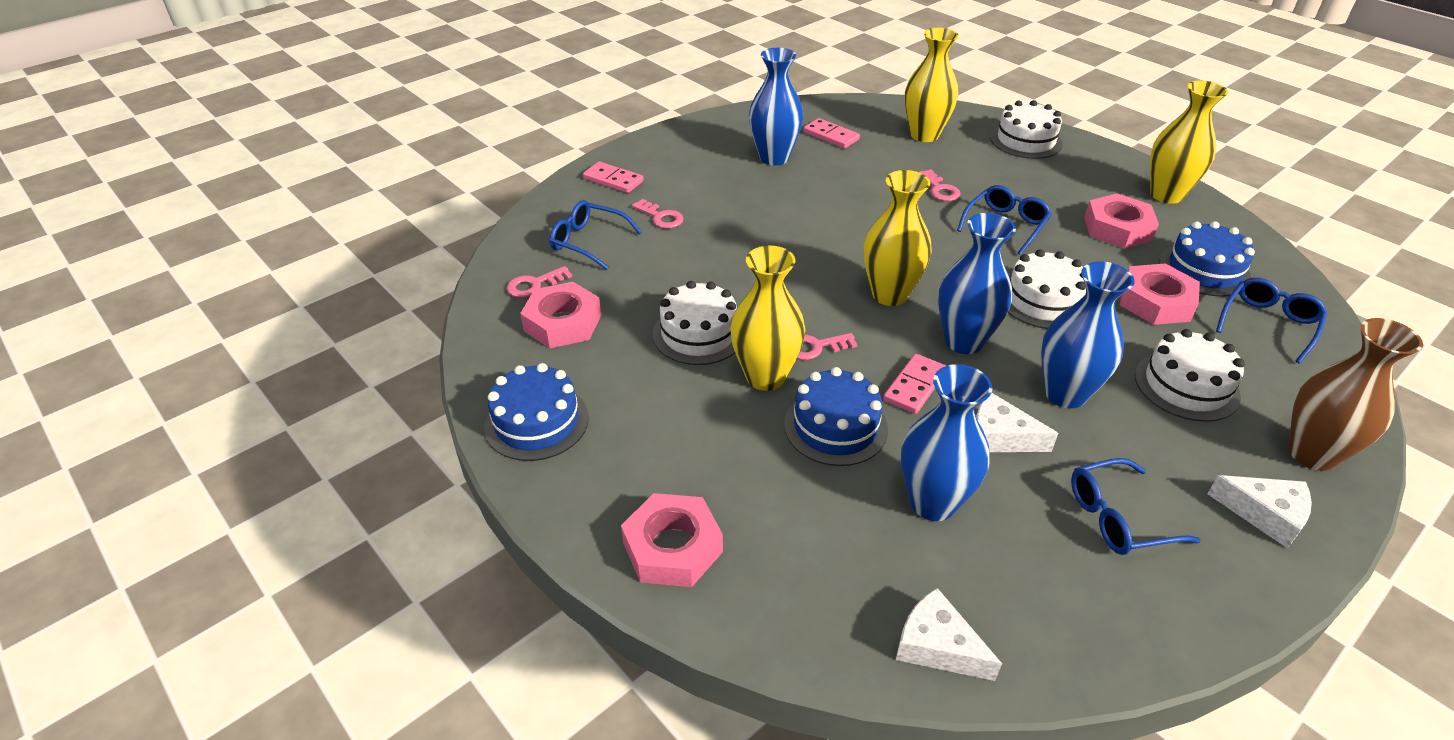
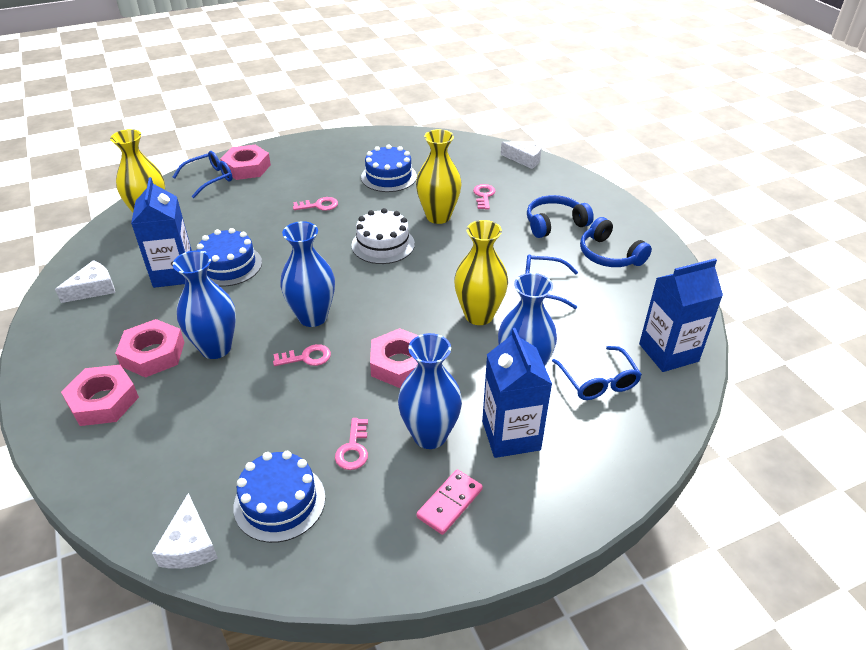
blue carton: none = 0 -> [131,177,192,288] [482,328,552,458] [639,259,723,372] = 3
blue glasses: [550,200,642,270] [957,185,1052,255] [1071,458,1201,555] [1216,278,1328,363] = 4 -> [173,151,233,198] [525,254,578,309] [552,346,642,400] = 3
blue headphones: none = 0 -> [527,195,594,238] [580,217,652,267] = 2
brown vase: [1289,318,1423,471] = 1 -> none = 0
pink domino: [583,161,644,193] [803,118,860,148] [883,354,946,414] = 3 -> [416,469,483,535] = 1
white cake: [653,281,737,365] [990,100,1063,159] [1008,249,1086,329] [1135,329,1245,422] = 4 -> [351,208,415,264] = 1
yellow vase: [730,246,805,391] [864,170,932,306] [905,28,959,142] [1150,80,1228,204] = 4 -> [110,129,165,213] [416,129,462,224] [454,220,508,325] = 3

